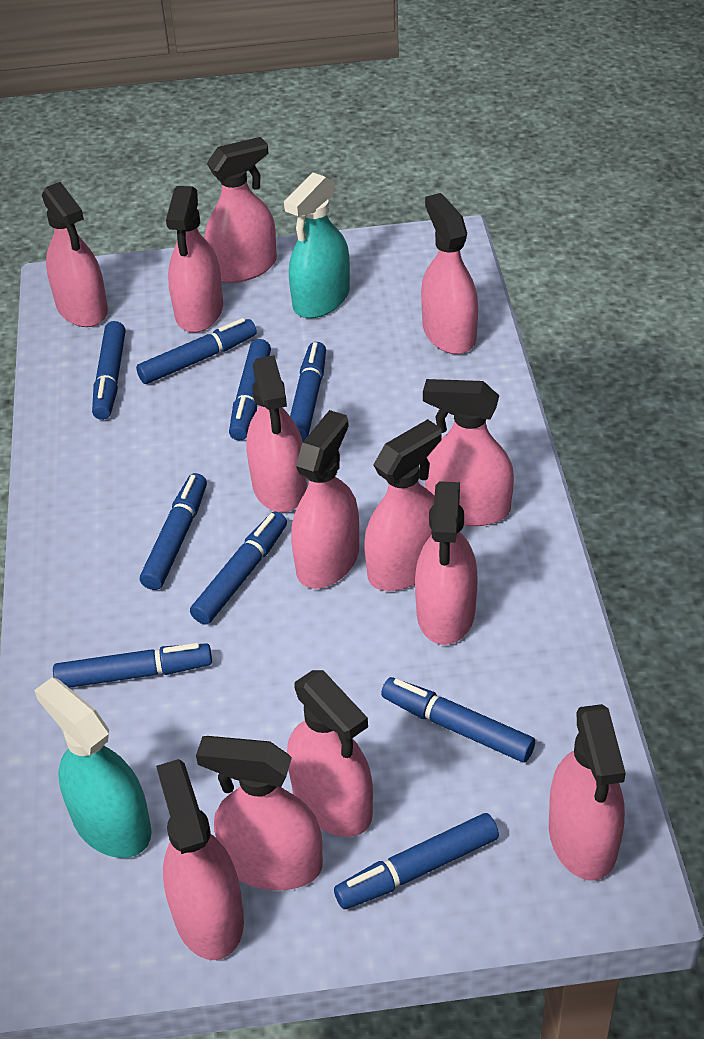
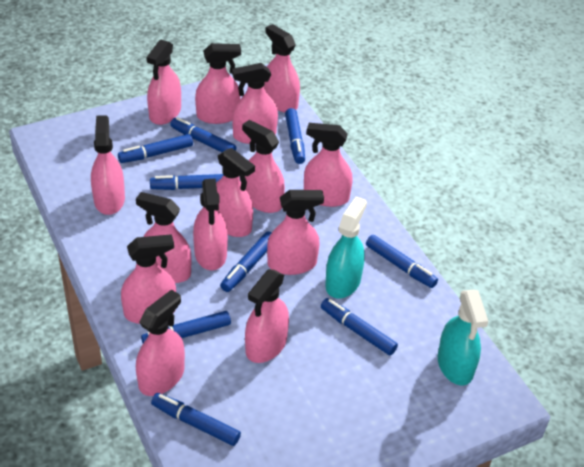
pink spray bottle: [42,182,108,327] [156,759,244,960] [166,186,223,333] [196,736,323,890] [205,137,277,283] [246,355,307,512] [287,670,373,837] [291,410,359,589] [364,419,442,591] [415,481,478,645] [421,193,478,354] [423,379,514,526] [549,704,626,880] = 13 -> [91,115,125,215] [121,234,176,324] [136,192,191,283] [136,289,185,396] [146,39,181,125] [193,179,228,270] [195,43,241,124] [216,148,255,237] [232,63,278,144] [242,120,285,213] [245,269,289,363] [264,24,300,113] [267,190,324,275] [304,123,352,207] = 14

